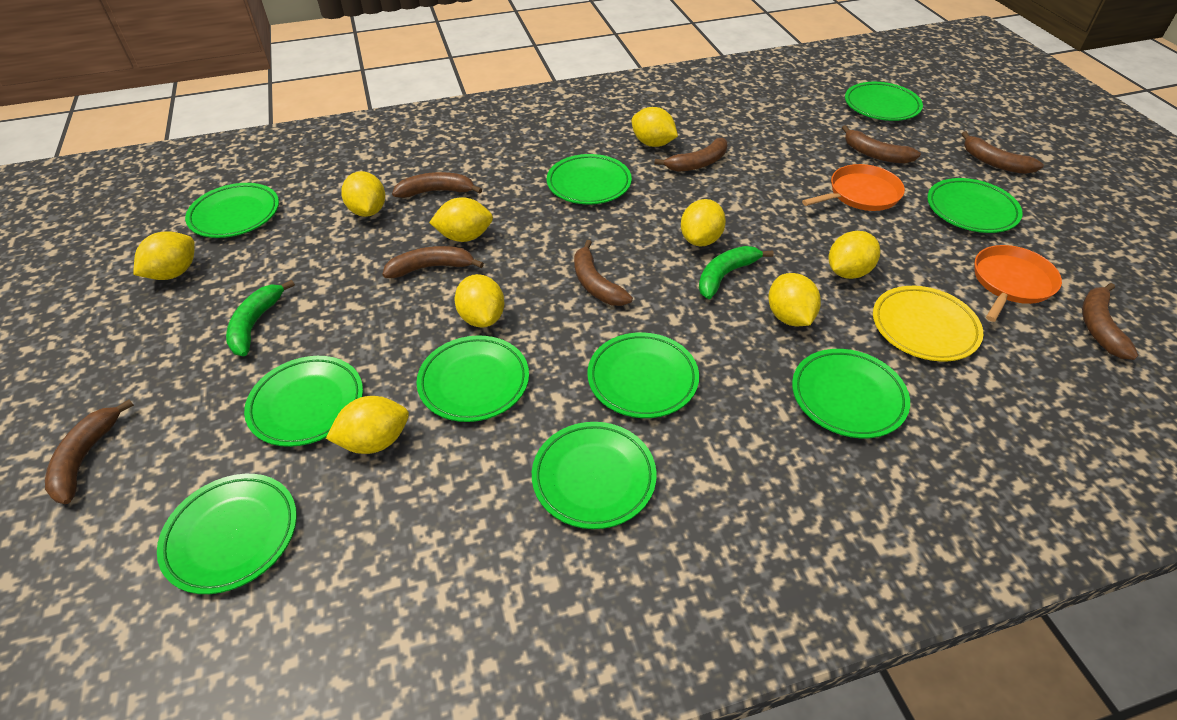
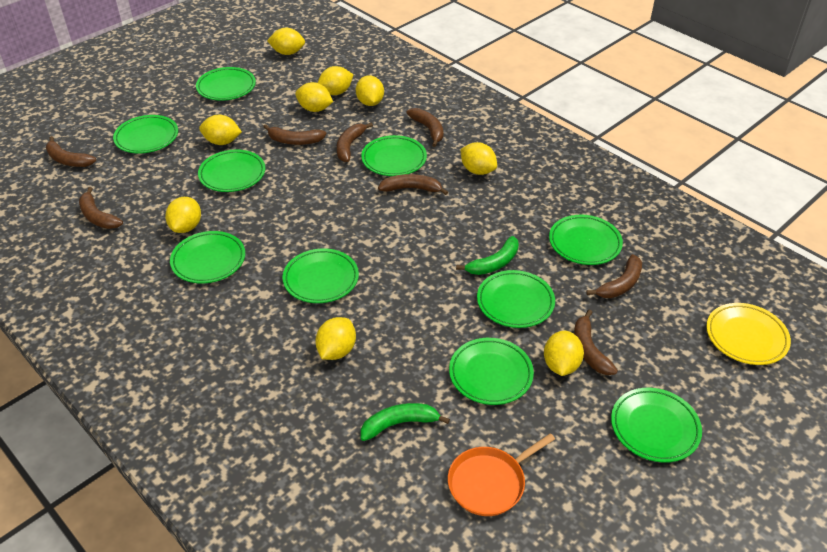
orange pan: [802,164,905,211] [974,245,1062,322] = 2 -> [448,433,555,516] = 1

